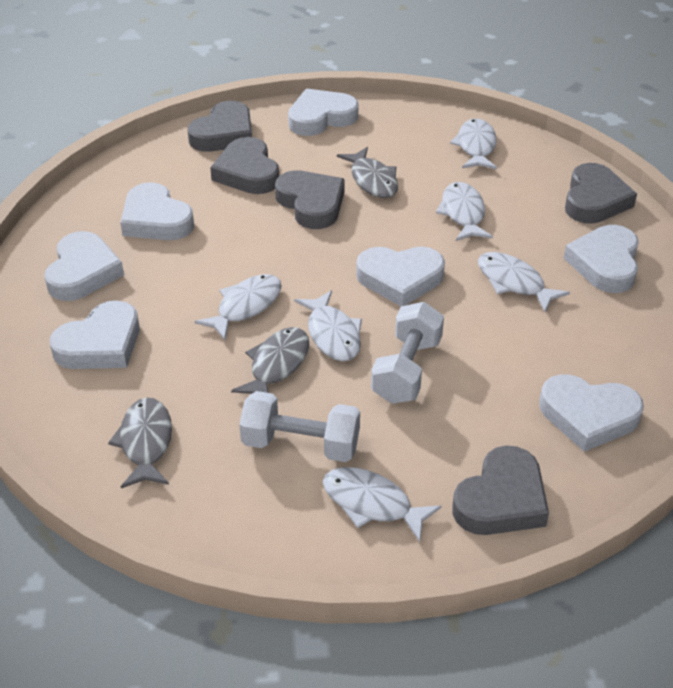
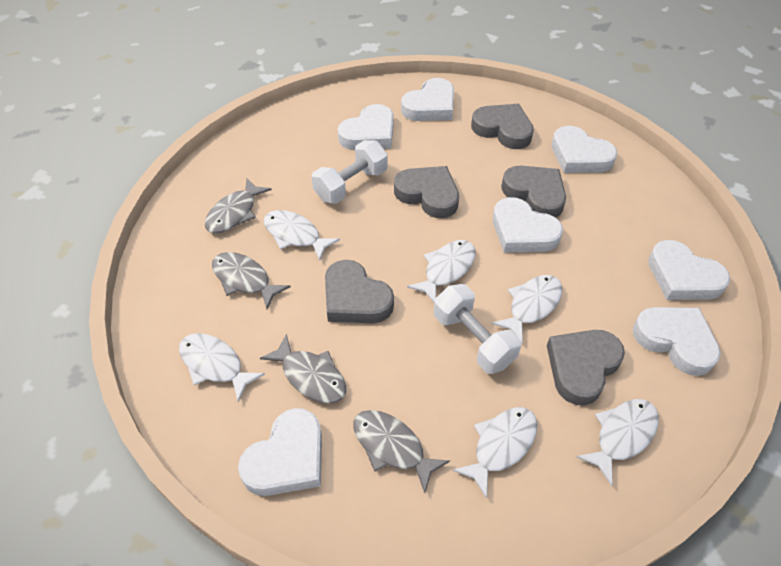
grey fish: [108,397,172,488] [231,327,309,394] [337,147,398,198] = 3 -> [205,178,272,233] [212,252,291,309] [260,333,346,403] [353,410,450,493] = 4

